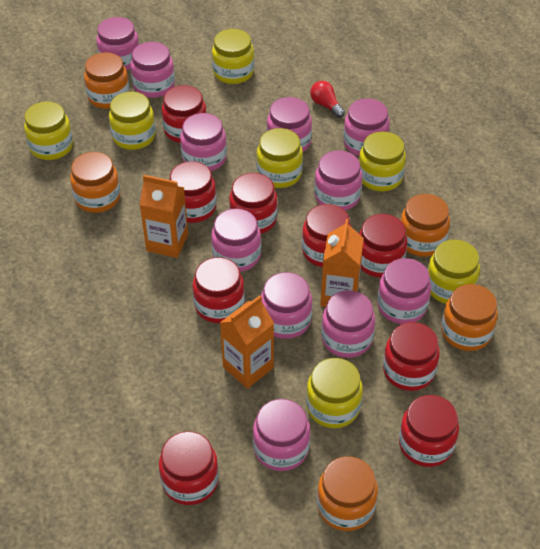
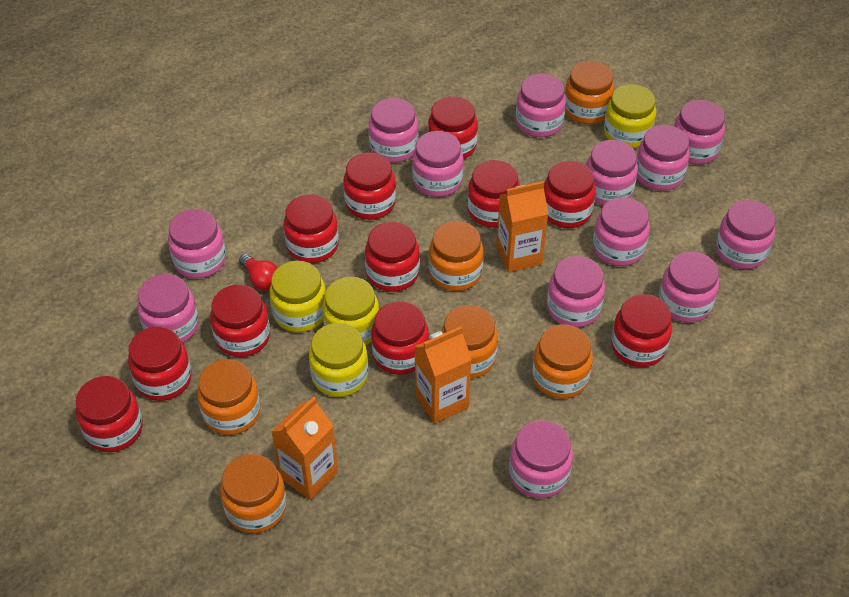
orange jar: [70,152,120,213] [84,52,130,109] [317,456,378,531] [401,194,450,257] [441,284,498,351] = 5 -> [197,359,260,435] [220,454,287,533] [429,221,484,291] [441,305,498,379] [532,325,593,399] [565,61,614,124] = 6
pink jar: [96,17,139,71] [131,42,175,98] [180,113,227,171] [211,208,261,272] [253,399,310,471] [261,272,312,339] [267,97,312,152] [314,150,362,211] [321,290,375,358] [343,98,390,156] [377,258,431,324] = 11 -> [137,274,199,343] [168,209,226,279] [368,98,419,163] [412,131,464,197] [509,420,573,498] [516,74,566,138] [547,256,605,327] [586,140,638,206] [593,197,650,266] [636,125,690,191] [659,251,719,323] [674,100,725,165] [716,200,776,269] = 13
red jar: [159,431,219,505] [162,85,207,143] [170,161,217,223] [193,257,245,323] [229,173,278,234] [302,204,351,267] [359,214,407,278] [383,322,440,391] [399,395,459,467] = 9 -> [76,376,143,452] [128,326,192,401] [210,285,270,357] [284,194,339,263] [343,153,396,220] [365,222,420,292] [371,301,429,375] [428,96,478,159] [467,160,520,228] [544,161,596,228] [611,294,672,367] = 11
yellow jar: [24,101,73,160] [109,92,156,150] [212,29,254,84] [256,128,303,188] [306,358,363,428] [359,131,406,191] [428,240,480,304] = 7 -> [269,261,326,332] [309,323,368,397] [322,277,379,346] [604,84,656,148] = 4

